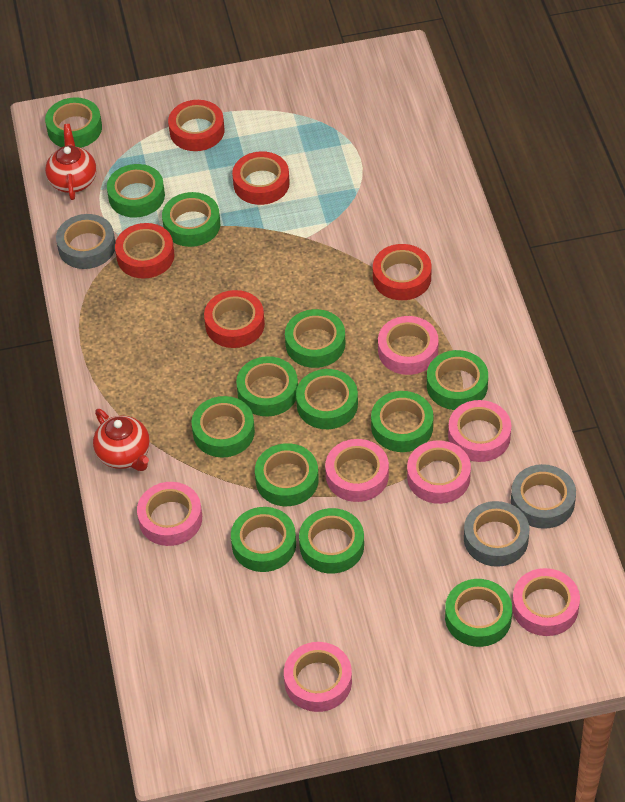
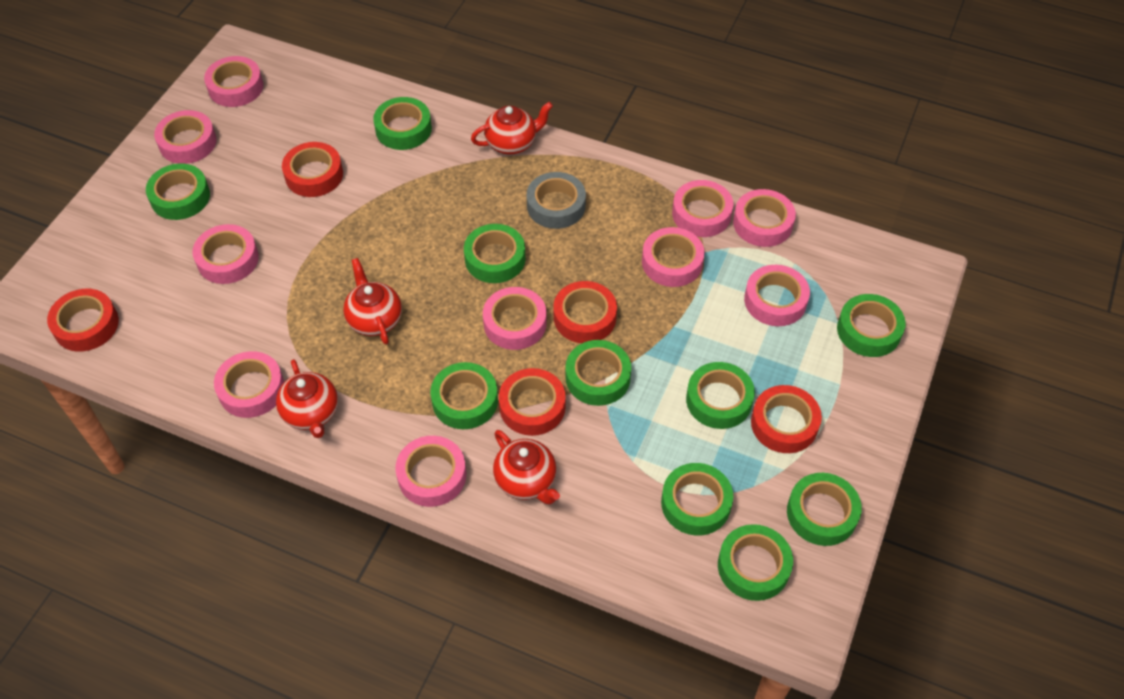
green tape: [45,97,102,148] [107,164,165,218] [162,192,220,247] [192,396,255,458] [231,507,296,572] [236,356,298,417] [255,443,319,506] [285,309,345,368] [296,369,358,429] [299,508,364,574] [371,391,433,452] [427,350,488,410] [445,579,512,647] = 13 -> [146,164,210,220] [373,97,432,150] [430,362,498,429] [464,224,526,283] [565,340,631,406] [661,463,733,536] [686,362,755,429] [718,524,793,601] [787,473,862,546] [837,294,906,357] = 10
grey tape: [56,214,115,269] [464,501,529,567] [511,464,576,529] = 3 -> [526,172,586,229] = 1
pink tape: [137,482,202,546] [284,642,352,712] [325,439,389,502] [378,316,439,375] [407,440,471,504] [448,400,511,462] [512,568,580,636] = 7 -> [154,110,216,164] [192,224,259,284] [204,56,263,107] [214,351,284,418] [395,436,466,507] [483,287,547,350] [642,227,705,287] [672,180,734,237] [733,189,796,247] [744,265,810,326] = 10
red teapot: [45,124,97,200] [93,409,150,471] = 2 -> [276,359,338,438] [343,258,402,344] [471,102,553,154] [493,430,560,504] = 4

